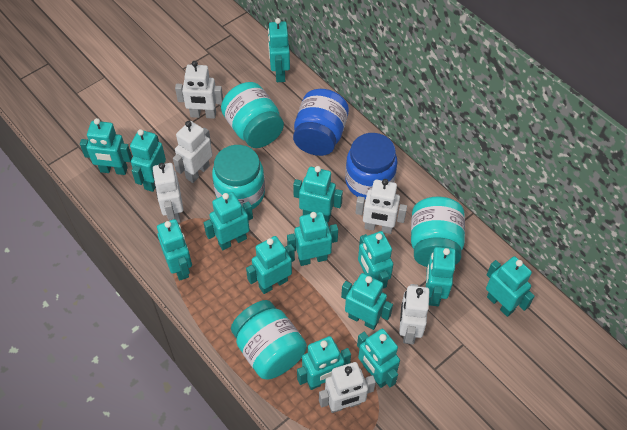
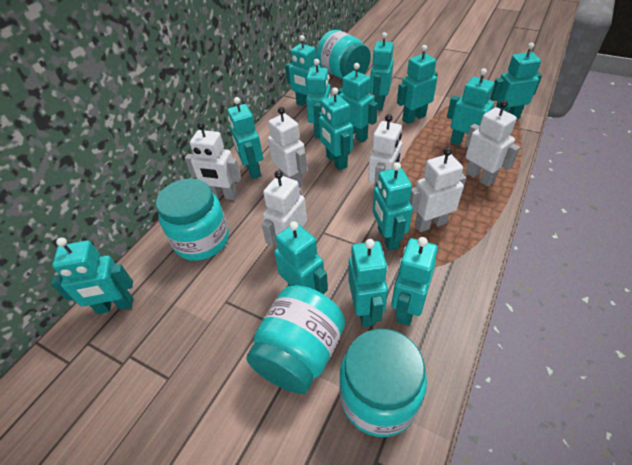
blue jar: [293,89,349,156] [345,133,397,200] = 2 -> none = 0

